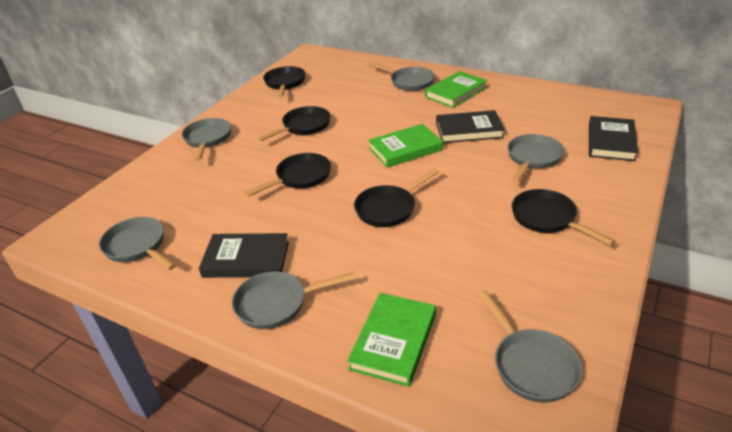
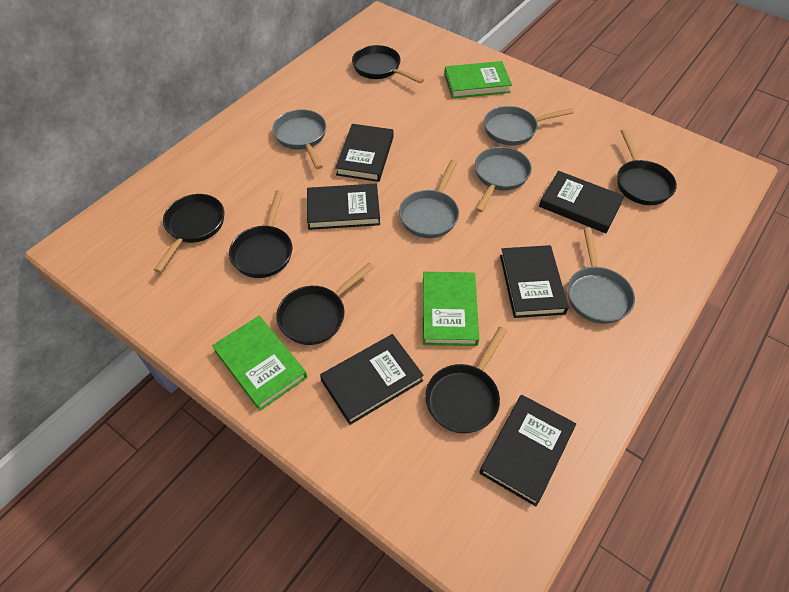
black book: [199,233,289,278] [436,110,505,143] [589,116,638,161] = 3 -> [307,184,380,230] [320,334,424,425] [335,124,394,182] [479,395,576,506] [500,245,569,318] [539,171,625,233] = 6
black pan: [245,153,331,197] [257,106,331,141] [263,66,306,98] [354,168,439,227] [512,189,615,246] = 5 -> [154,194,224,273] [229,190,292,278] [276,263,374,345] [352,45,424,84] [425,327,507,434] [617,129,677,205] = 6
grey pan: [99,217,176,270] [182,118,231,161] [232,272,355,329] [367,62,435,91] [478,290,582,402] [507,134,564,183] = 6 -> [272,109,326,169] [399,160,459,238] [475,147,532,212] [484,106,574,146] [567,227,635,324] = 5

